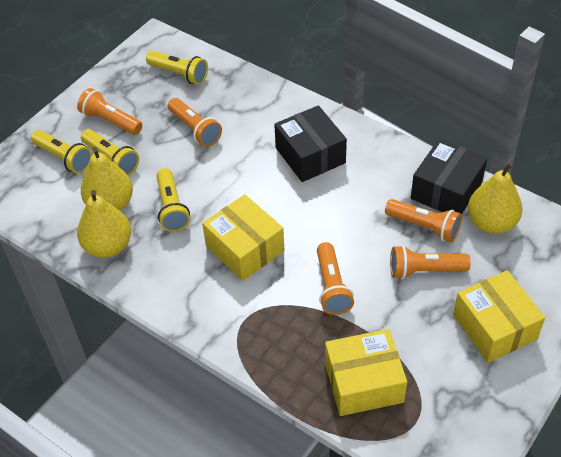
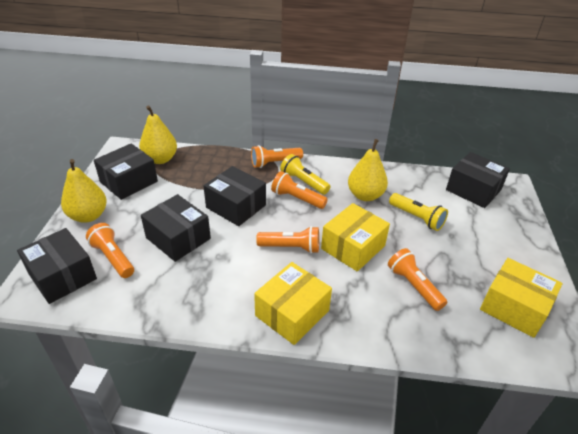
black box: [274,105,347,182] [411,139,487,214] = 2 -> [17,228,97,304] [94,143,158,200] [141,194,211,262] [203,166,266,226] [446,152,510,208] = 5
yellow flashlight: [31,130,92,174] [81,129,139,176] [146,51,208,85] [156,168,190,232] = 4 -> [280,154,331,195] [389,193,448,231] = 2

